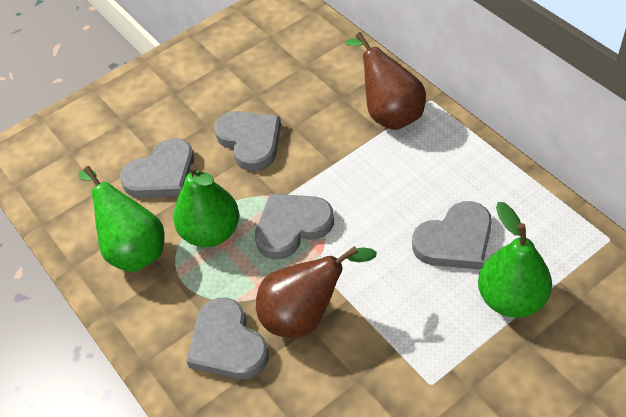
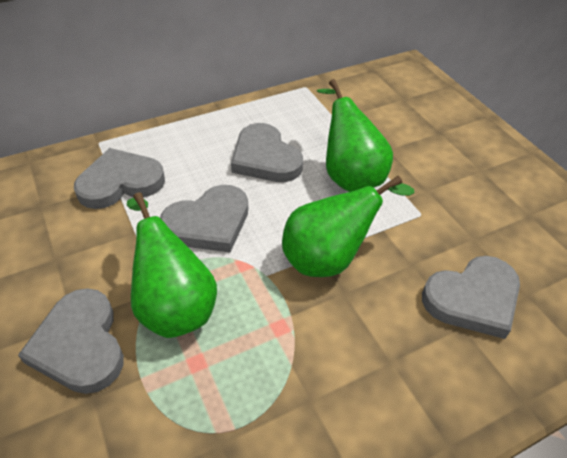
brown pear: [256,246,377,338] [345,32,426,130] = 2 -> none = 0

